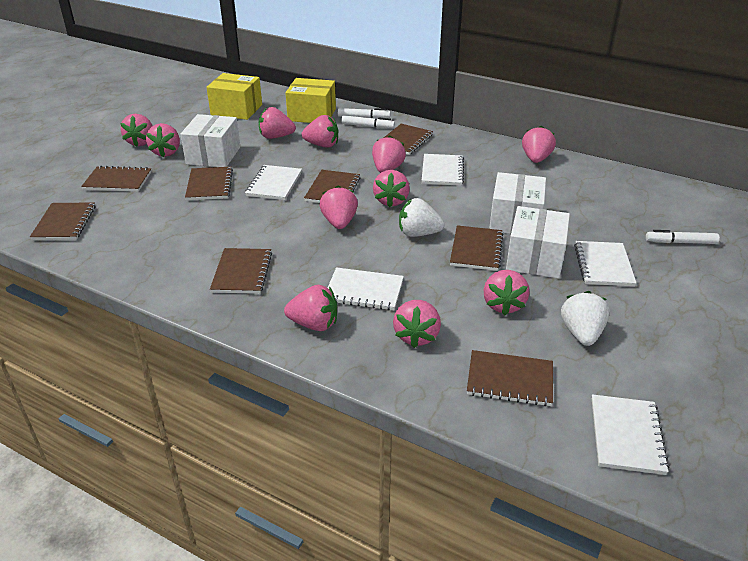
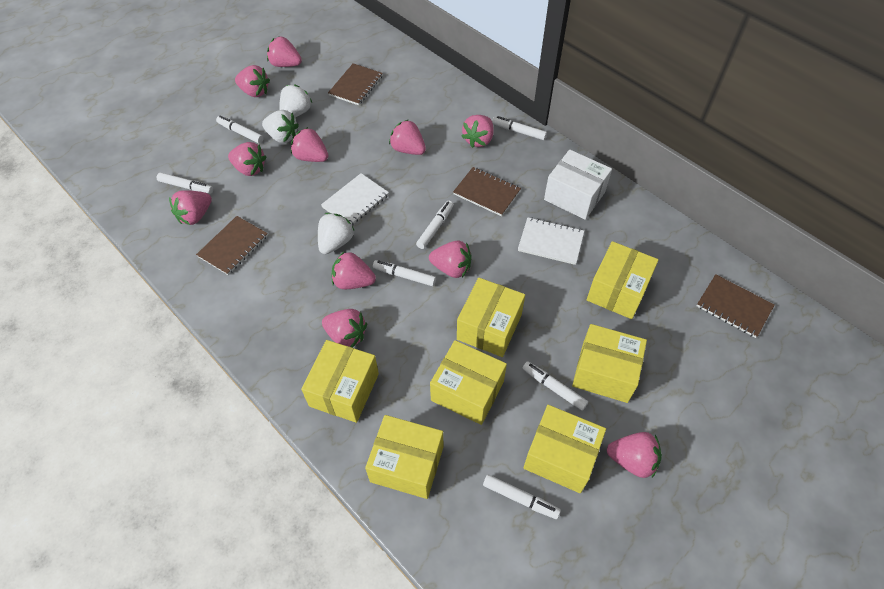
brown notebook: [30,202,95,240] [81,165,151,192] [185,167,233,200] [210,248,272,294] [304,170,360,203] [384,124,433,155] [450,225,504,271] [467,350,553,406] = 8 -> [196,216,268,275] [328,63,383,105] [453,167,521,216] [697,274,774,338] = 4
white box: [180,114,240,167] [489,172,546,234] [506,206,570,279] = 3 -> [544,150,612,220] = 1
white marker: [338,108,390,119] [341,115,395,128] [646,230,720,244] = 3 -> [157,172,213,194] [216,115,264,143] [373,260,436,286] [416,201,454,249] [483,475,561,519] [492,116,547,140] [523,361,588,411] = 7
white notebook: [245,165,302,200] [328,267,404,310] [422,154,464,186] [574,241,636,286] [592,394,669,475] = 5 -> [321,173,389,225] [518,217,584,265] = 2
white strawberry: [399,198,445,237] [561,291,610,346] = 2 -> [262,110,299,143] [279,84,312,117] [318,213,355,254] = 3
yellow box: [206,73,262,120] [285,78,336,123] = 2 -> [301,340,379,423] [365,415,443,499] [430,340,507,425] [457,278,525,357] [524,405,606,493] [572,324,647,403] [587,241,659,319] = 7

